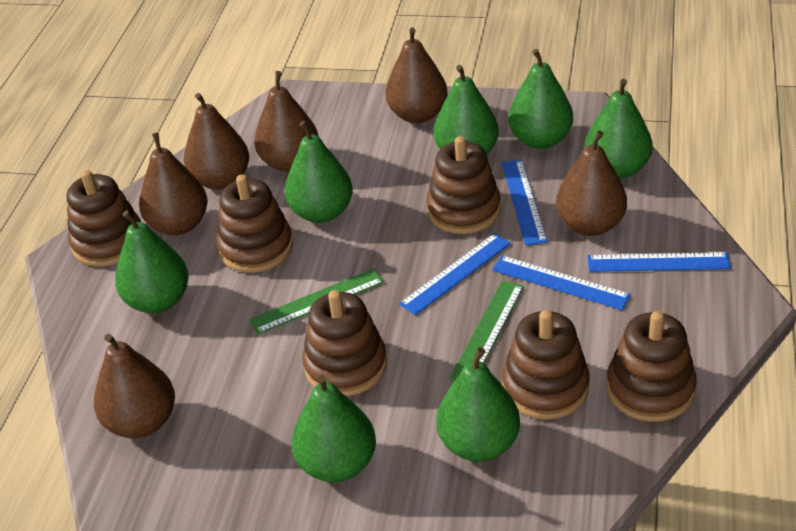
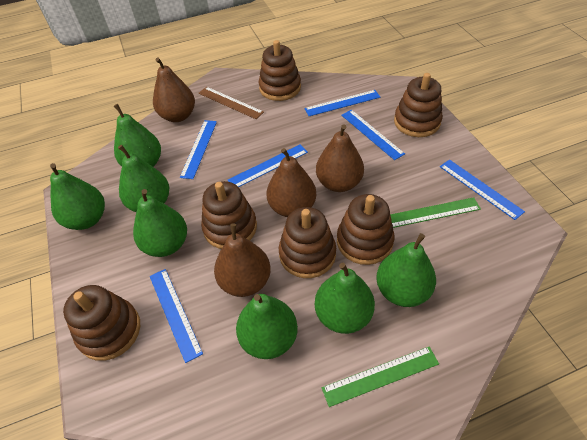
blue ruler: [399,233,511,315] [492,256,631,310] [502,160,547,245] [588,252,731,272] = 4 -> [150,269,203,363] [180,120,217,179] [228,144,308,187] [304,90,380,116] [341,110,405,160] [440,159,525,220] = 6
brown pear: [94,334,175,438] [139,132,208,235] [184,93,249,190] [254,71,319,172] [385,28,448,123] [556,130,627,236] = 6 -> [153,58,195,122] [214,223,271,297] [266,148,316,217] [316,124,364,192] = 4
brown ruler: none = 0 -> [199,87,264,119] = 1

